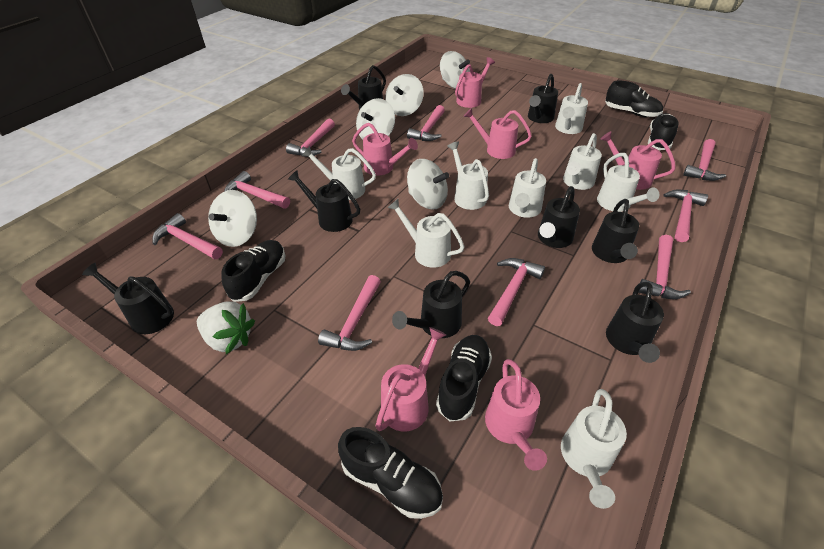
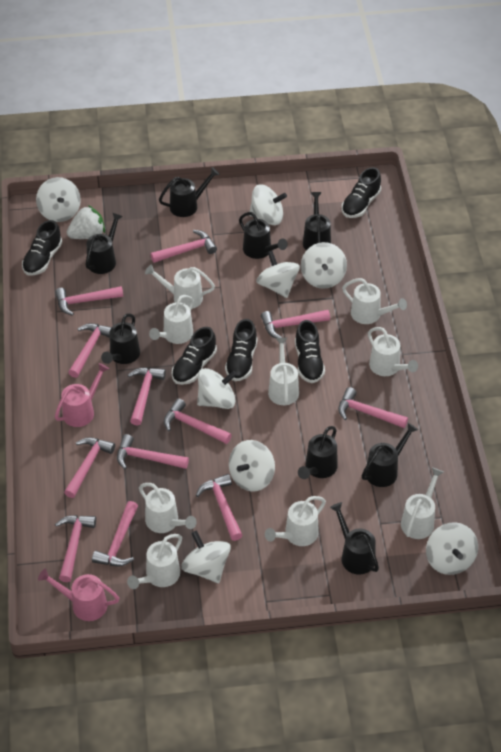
pink hammer: [152,213,223,259] [224,171,290,209] [286,118,335,157] [318,275,381,351] [407,105,445,141] [488,258,545,326] [639,235,691,299] [663,189,708,242] [683,139,726,181] = 9 -> [55,286,123,316] [55,515,96,582] [64,437,115,498] [68,323,112,378] [92,501,138,567] [117,434,189,469] [128,367,166,426] [150,230,217,263] [164,398,232,444] [196,474,243,541] [261,310,330,338] [338,387,408,428] = 12
pink watering can: [352,123,418,176] [376,327,446,431] [455,57,495,108] [463,108,532,159] [485,359,547,471] [600,131,676,190] = 6 -> [38,569,119,621] [55,363,109,427] = 2
white spinning top: [208,190,257,247] [356,98,395,139] [385,74,423,116] [407,159,449,209] [440,51,470,89] = 5 -> [36,177,81,222] [181,531,231,583] [197,368,237,409] [229,440,275,492] [249,184,287,225] [256,251,300,298] [301,242,347,289] [426,522,478,575] = 8
white watering can: [302,146,376,200] [387,199,465,268] [447,141,489,210] [509,158,546,218] [555,83,588,134] [561,389,627,509] [563,133,602,190] [597,153,659,212] = 8 -> [127,534,182,589] [139,483,197,533] [145,264,215,309] [149,295,194,344] [265,496,326,546] [268,338,299,405] [342,278,407,324] [368,327,418,376] [401,467,444,539] = 9

